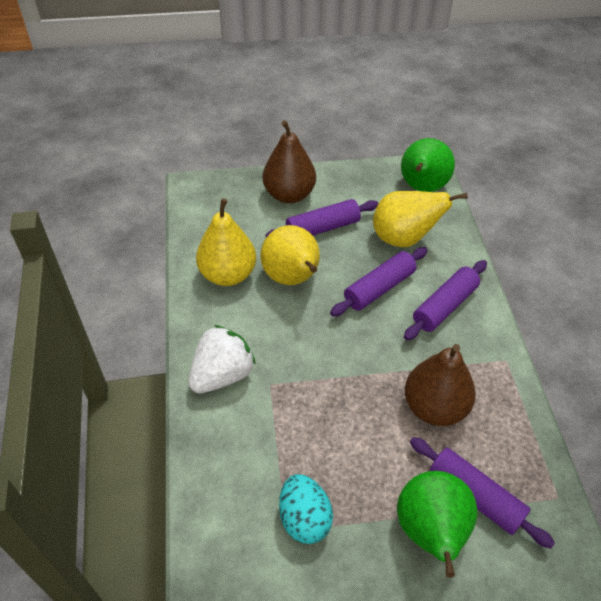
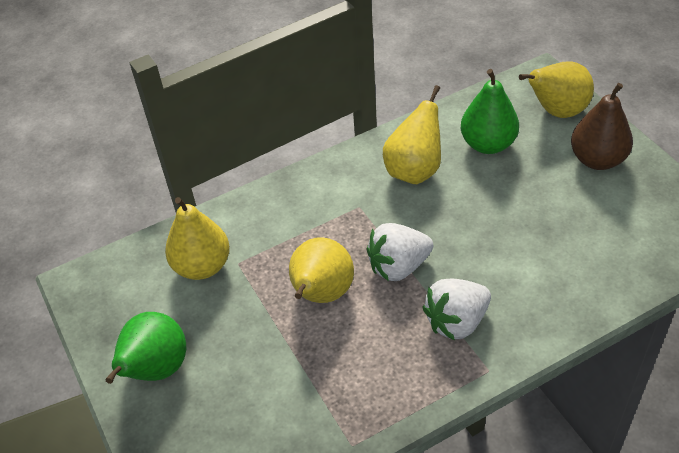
brown pear: [263,120,316,203] [405,344,476,426] = 2 -> [571,83,633,170] = 1
purple rolling pin: [266,199,379,238] [330,247,428,316] [404,260,487,340] [410,437,555,548] = 4 -> none = 0
turquoise egg: [279,474,333,544] = 1 -> none = 0
white strawberry: [188,325,256,393] = 1 -> [367,223,433,281] [423,278,491,341] = 2
yellow pear: [196,199,256,286] [260,225,320,285] [373,191,468,247] = 3 -> [165,197,230,280] [289,237,354,303] [383,85,441,184] [519,61,594,118] = 4

